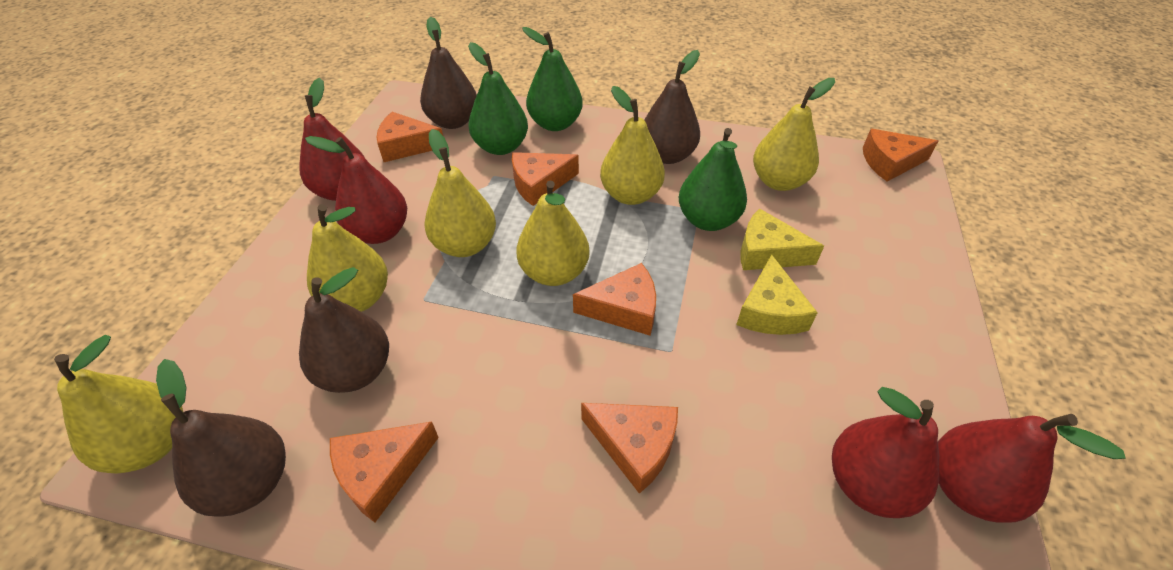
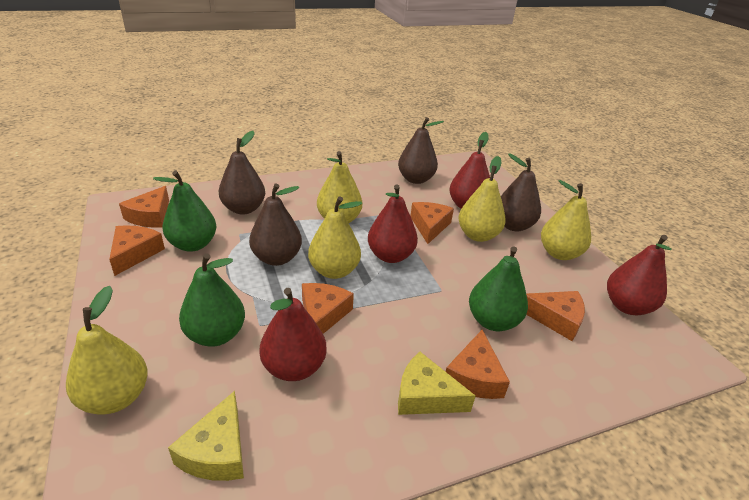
yellow pear: [54,335,183,474] [307,204,388,312] [424,129,496,257] [516,181,590,286] [600,86,665,205] [753,78,835,191] = 6 -> [66,286,148,415] [308,196,362,279] [317,151,362,223] [459,156,506,242] [541,180,591,260] = 5

